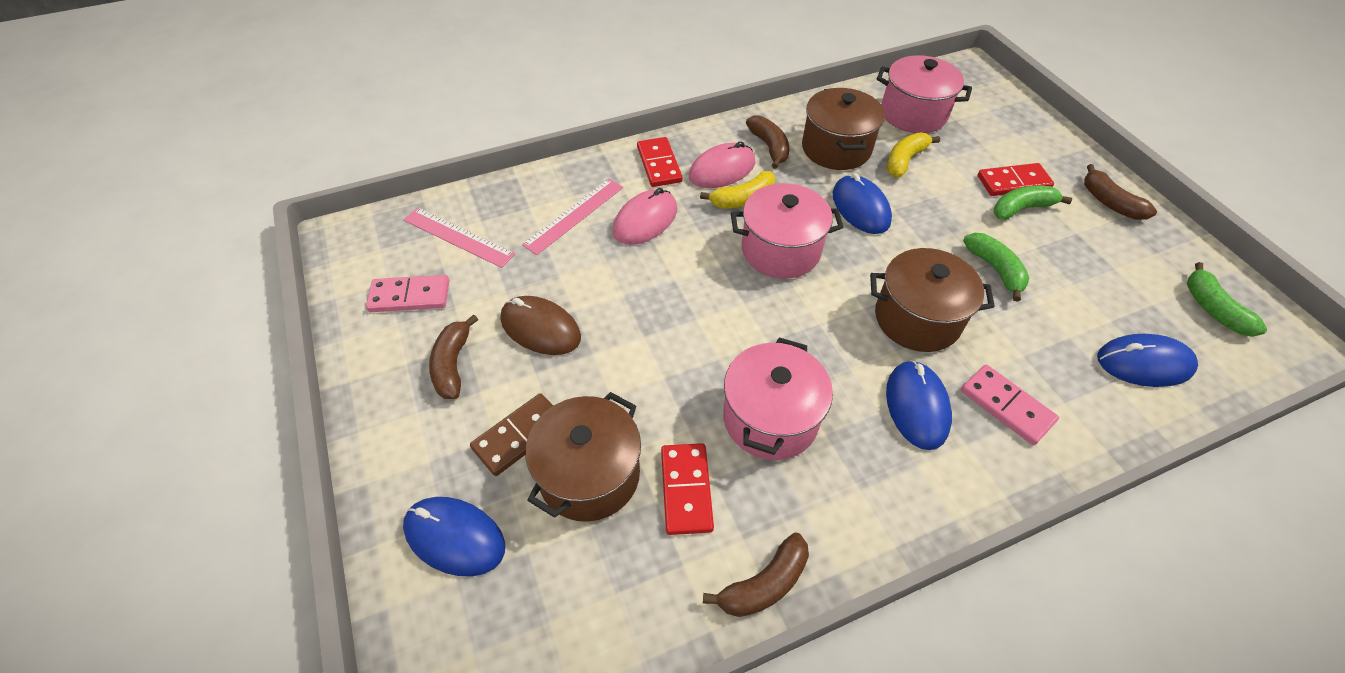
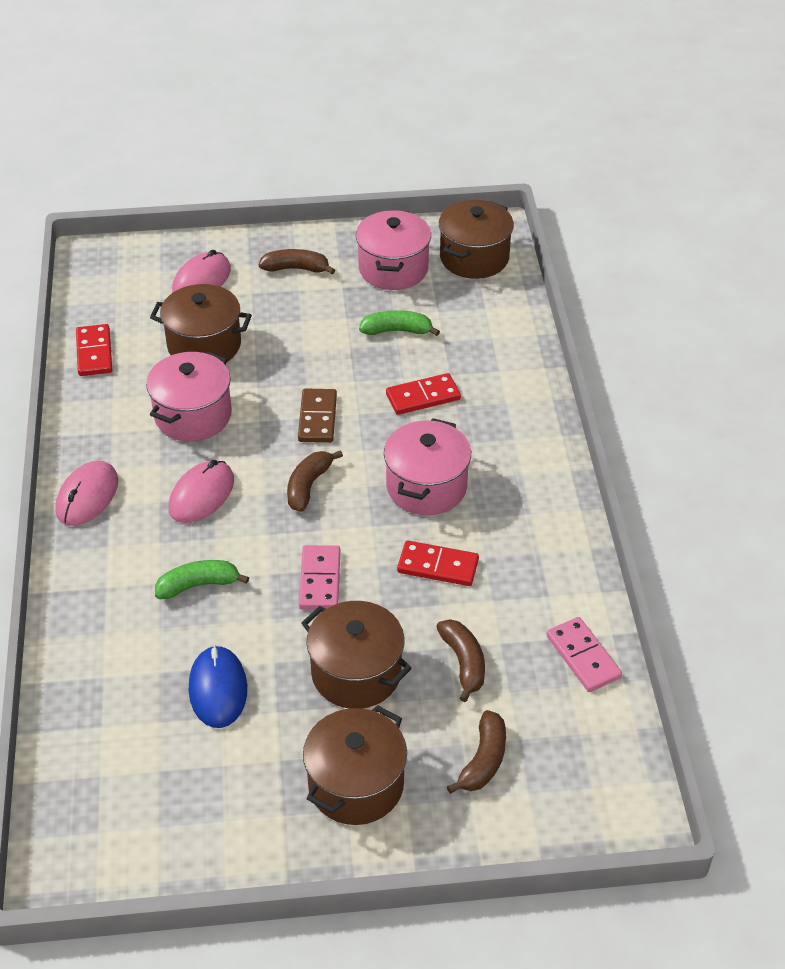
blue mouse: [403,497,505,576] [833,173,892,234] [886,360,952,450] [1097,334,1198,387] = 4 -> [188,645,247,728] = 1
brown mouse: [501,296,581,355] = 1 -> none = 0
brown pot: [525,392,641,522] [802,88,885,170] [870,248,995,352] = 3 -> [150,284,252,362] [301,601,412,709] [303,705,407,825] [439,200,514,279] = 4
green banana: [963,233,1029,302] [994,186,1072,220] [1187,262,1267,337] = 3 -> [155,560,249,599] [359,310,440,336] = 2
pink mouse: [613,188,677,245] [689,142,756,188] = 2 -> [56,460,118,526] [169,460,234,523] [172,250,231,293] = 3
pink ruler: [403,207,515,268] [522,178,623,255] = 2 -> none = 0
yellow banana: [700,171,775,208] [887,133,940,177] = 2 -> none = 0

